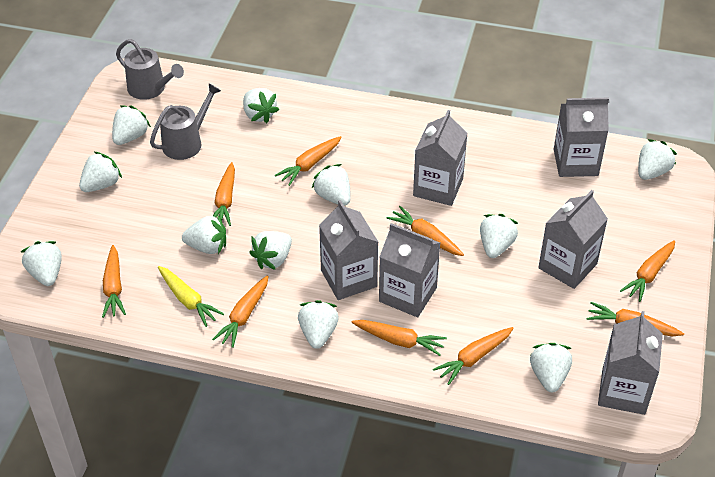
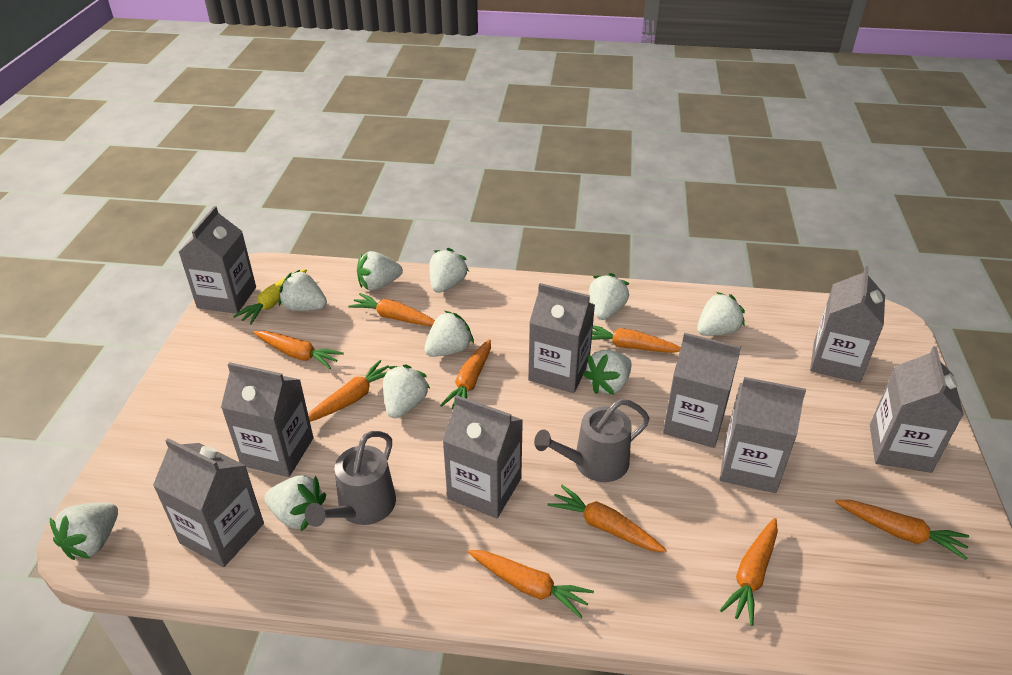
grey carton: [319,200,378,300] [379,223,440,317] [413,110,468,206] [538,190,608,289] [553,98,609,177] [598,311,663,415] = 6 -> [153,438,264,567] [179,206,256,314] [221,362,314,477] [442,395,523,518] [528,283,595,393] [663,333,741,448] [720,377,806,493] [810,266,885,383] [870,346,964,473] = 9
white strawberry: [21,241,62,286] [79,152,122,192] [112,106,151,145] [182,215,226,254] [243,88,279,123] [249,231,292,270] [298,300,339,349] [312,164,351,206] [480,214,518,258] [530,343,572,392] [638,139,677,180] = 11 -> [50,502,118,560] [264,475,326,531] [279,270,327,311] [357,251,403,291] [383,365,430,418] [424,310,474,357] [429,248,469,293] [583,350,632,395] [589,273,630,320] [697,292,745,336] = 10

